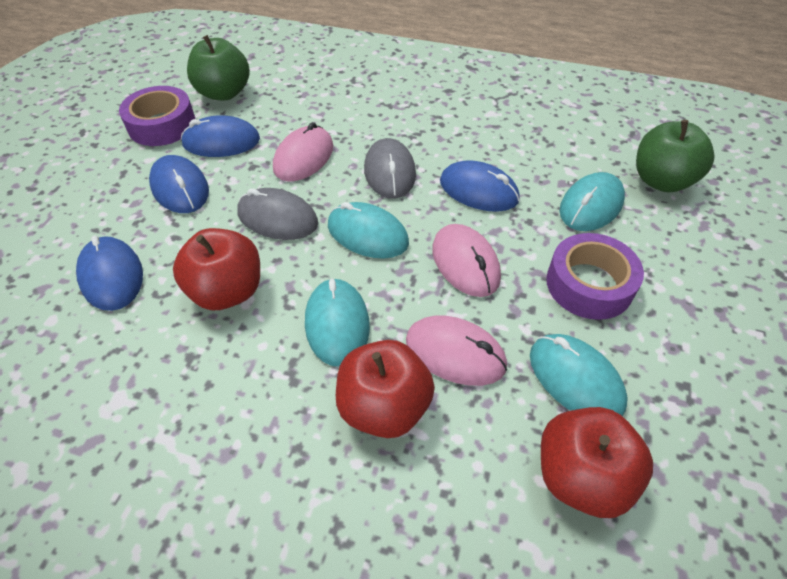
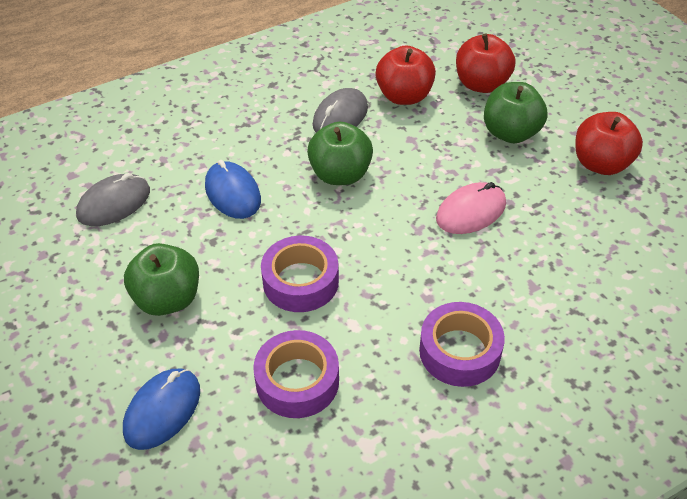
blue mouse: [76,236,143,311] [149,155,209,213] [181,115,260,157] [440,160,520,212] = 4 -> [123,369,200,450] [205,160,261,219] = 2
green apple: [187,35,250,101] [636,120,714,192] = 2 -> [124,243,199,316] [307,122,373,185] [484,82,548,143] = 3
pink mouse: [273,122,333,182] [406,316,507,386] [432,224,501,297] = 3 -> [436,182,506,234] = 1
purple tape: [119,86,195,146] [546,233,644,320] = 2 -> [253,330,339,418] [261,236,339,312] [419,302,505,387] = 3
turquoise mouse: [305,278,370,367] [328,202,409,259] [530,334,628,416] [560,172,625,231] = 4 -> none = 0

